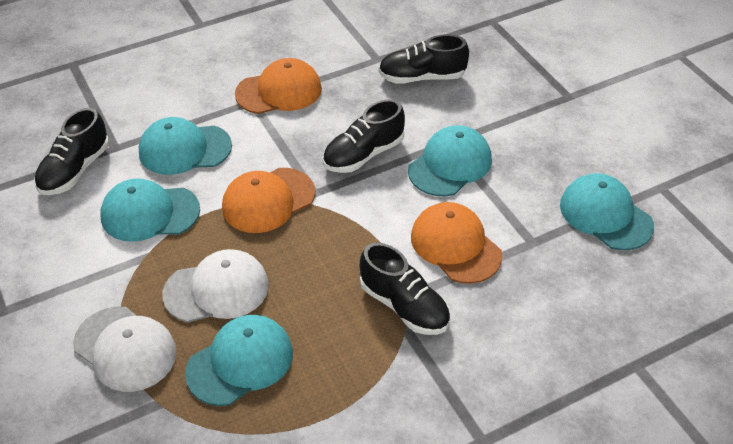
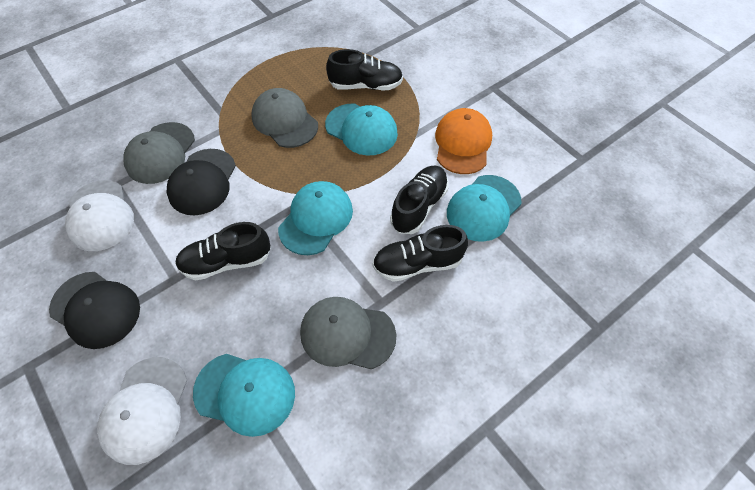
black cap: none = 0 -> [49,272,140,349] [167,149,236,215] = 2
grey cap: none = 0 -> [123,122,195,184] [251,88,318,148] [300,297,397,369] = 3
orange cap: [222,168,315,233] [235,58,322,114] [411,202,502,284] = 3 -> [435,108,492,174] = 1
turquoise cap: [101,178,200,242] [139,117,232,175] [185,315,293,406] [408,125,492,196] [560,173,654,250] = 5 -> [193,354,295,437] [278,181,353,255] [325,104,398,156] [447,175,522,242] = 4

